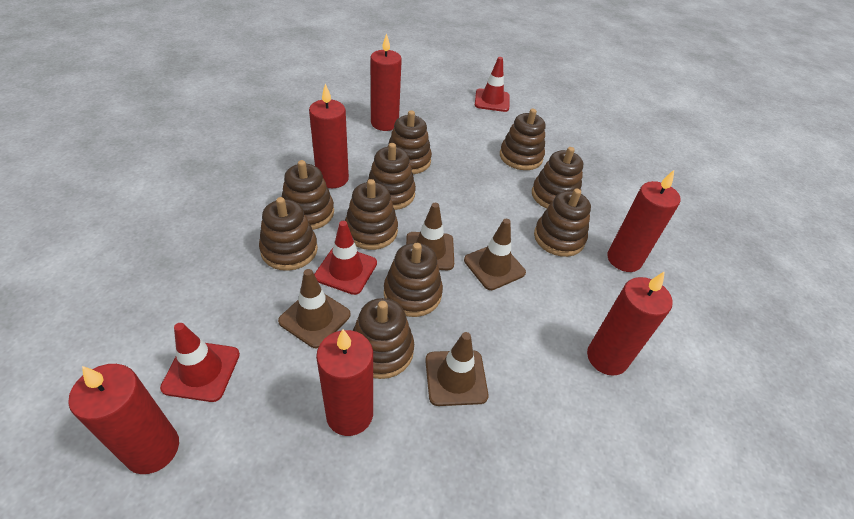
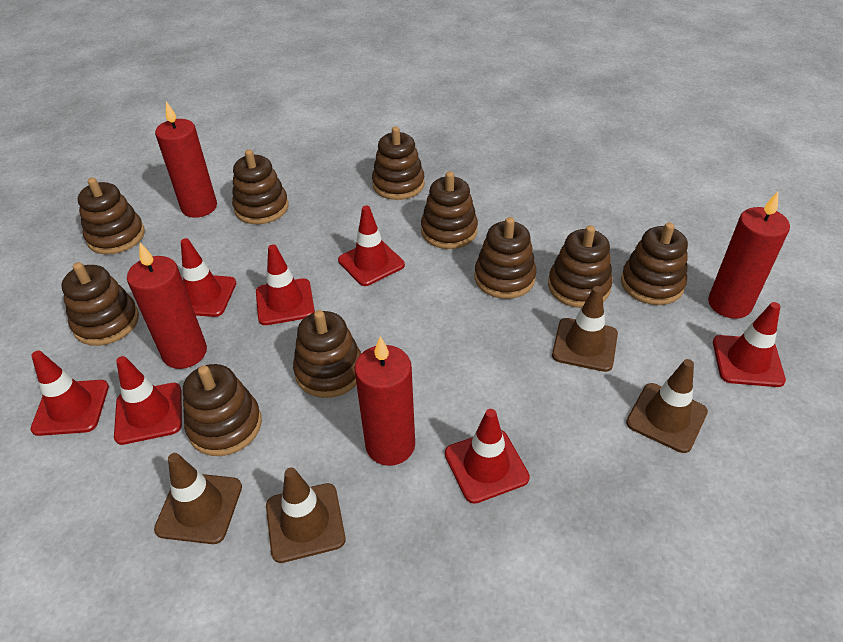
red candle: [68,364,179,474] [309,83,349,188] [316,329,373,436] [371,33,402,131] [587,271,673,376] [608,170,681,272] = 6 -> [127,243,207,369] [155,101,217,218] [355,337,415,466] [708,192,790,319] = 4
red traffic cone: [160,323,240,402] [314,221,377,295] [475,57,510,112] = 3 -> [30,351,109,436] [114,356,182,445] [181,238,236,317] [256,244,315,325] [338,206,405,286] [445,409,530,504] [713,302,786,387] = 7

